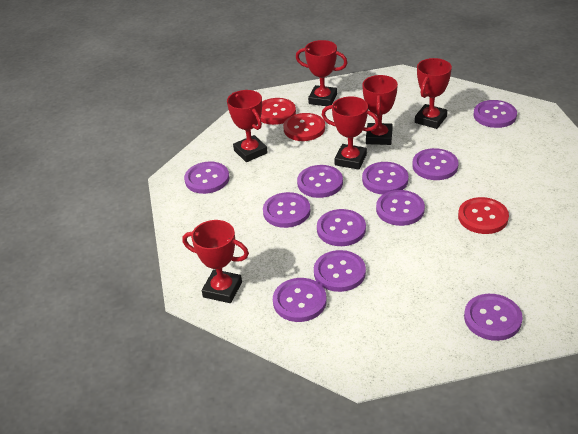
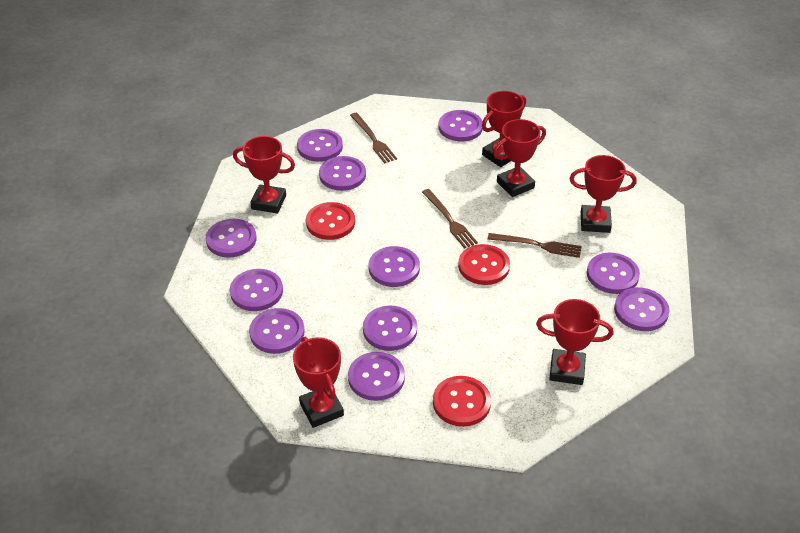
brown fork: none = 0 -> [350,113,397,163] [422,189,478,249] [488,233,582,258] = 3

